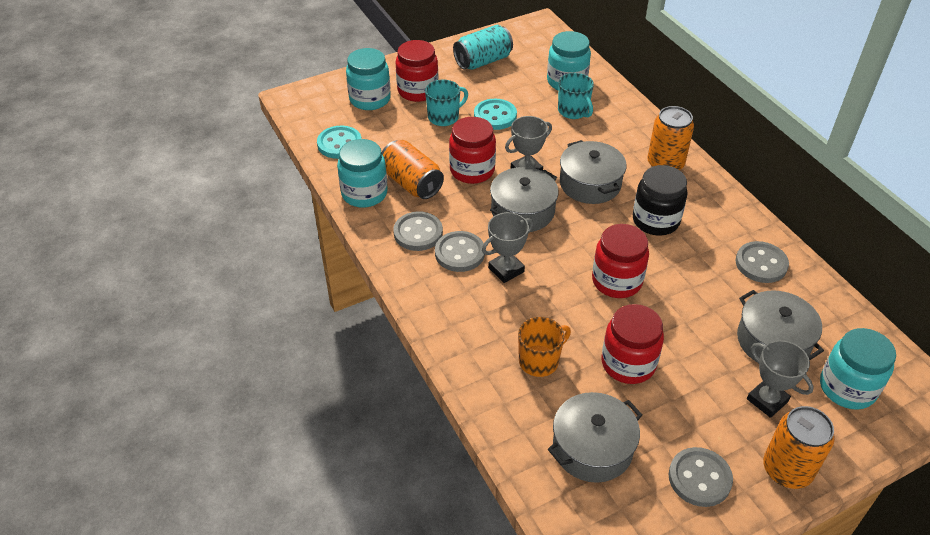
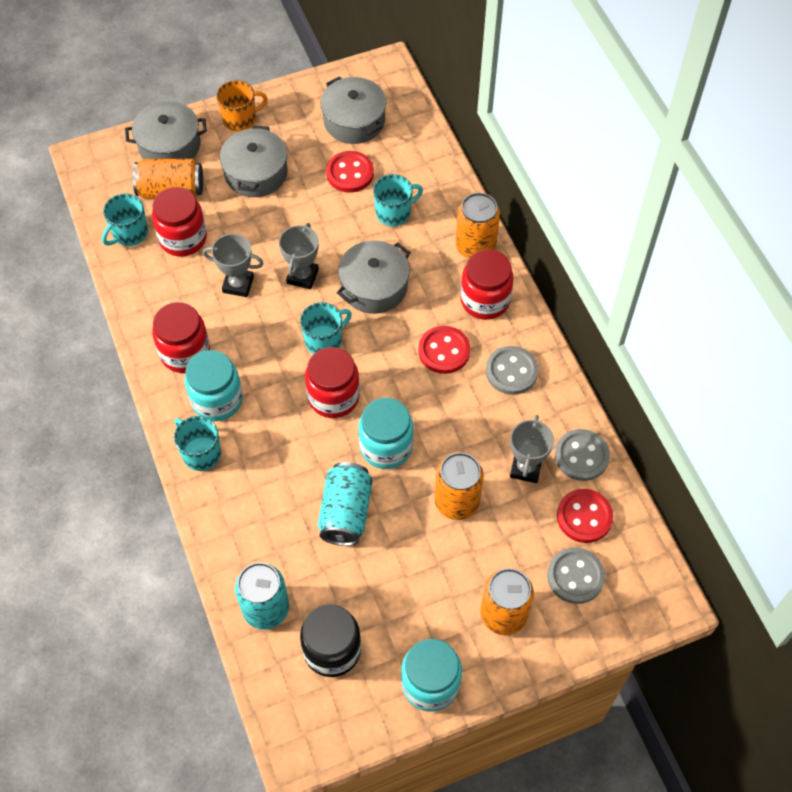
grey button: [393,212,443,251] [435,231,485,272] [669,447,733,507] [735,241,789,283] = 4 -> [486,346,538,395] [547,547,605,604] [555,429,610,481] = 3
orange can: [382,140,444,199] [647,106,694,170] [763,406,835,489] = 3 -> [133,159,203,199] [435,453,484,520] [456,193,500,258] [480,568,534,635] = 4
red button: none = 0 -> [326,151,374,193] [418,326,470,374] [557,489,613,543] = 3
turquoise button: [317,126,362,159] [474,99,517,130] = 2 -> none = 0
turquoise can: [453,25,513,70] = 1 -> [235,562,289,629] [318,462,372,546] = 2
turquoise jar: [337,139,388,208] [346,48,391,110] [547,31,591,90] [820,328,896,410] = 4 -> [185,350,243,421] [358,398,414,469] [401,639,462,712] = 3
turquoise mug: [425,80,468,126] [558,73,594,119] = 2 -> [102,193,148,246] [174,416,221,471] [300,302,352,354] [373,174,423,226] = 4

